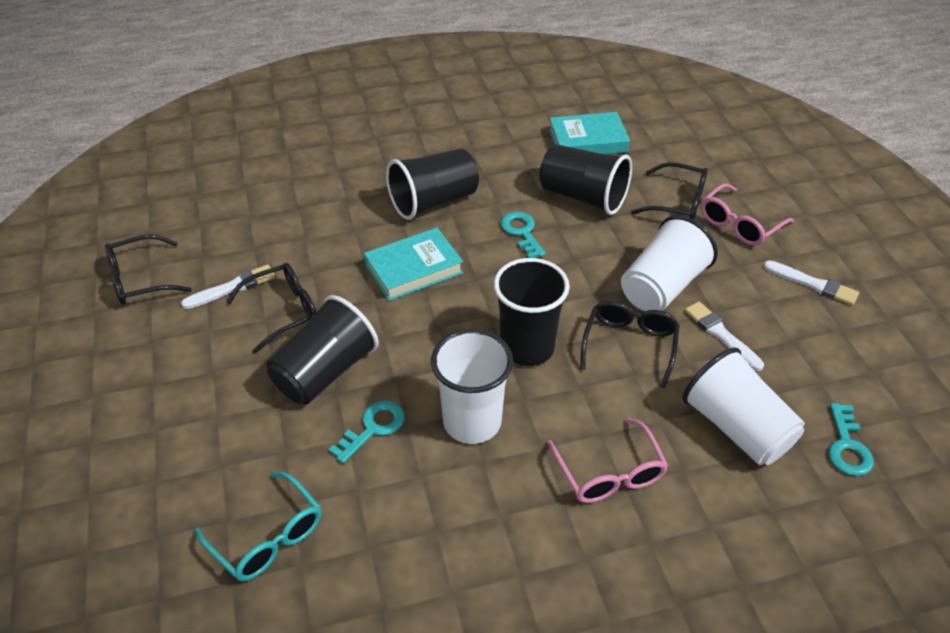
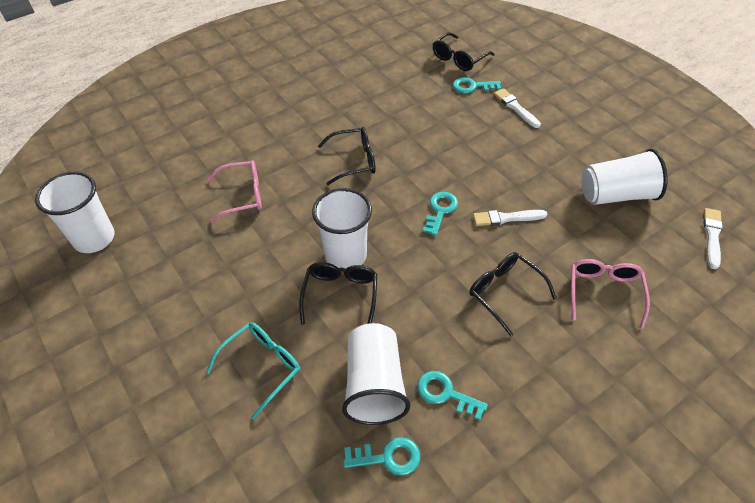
black cup: [267,295,379,404] [386,149,479,220] [494,258,570,366] [539,144,632,215] = 4 -> none = 0
turquoise book: [364,228,463,301] [549,112,630,154] = 2 -> none = 0
turquoise key: [328,401,405,463] [500,212,546,258] [828,403,874,476] = 3 -> [343,437,420,476] [417,371,488,420] [423,192,458,236] [453,77,501,93] = 4
white cup: [431,329,513,444] [621,215,718,311] [682,348,805,465] = 3 -> [35,172,114,253] [312,188,372,269] [342,323,410,425] [582,149,668,205] = 4

